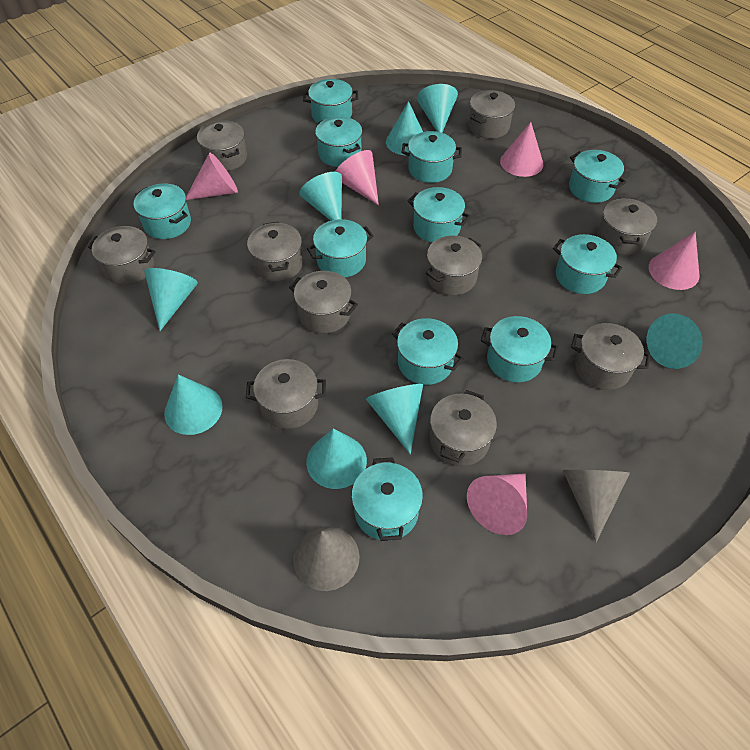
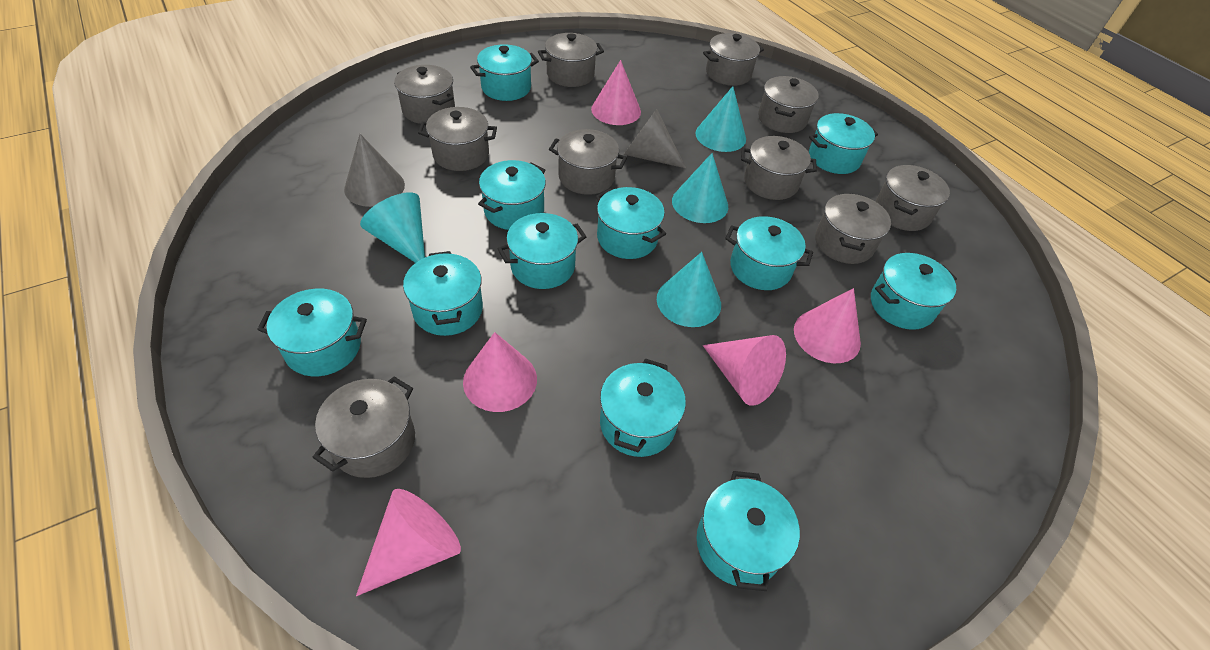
turquoise cone: [144,268,198,331] [164,374,223,435] [299,172,342,221] [306,428,367,489] [366,384,423,454] [386,101,423,155] [417,84,458,133] [647,313,702,369] = 8 -> [360,192,425,263] [657,252,721,327] [672,153,728,223] [696,86,746,152] = 4

